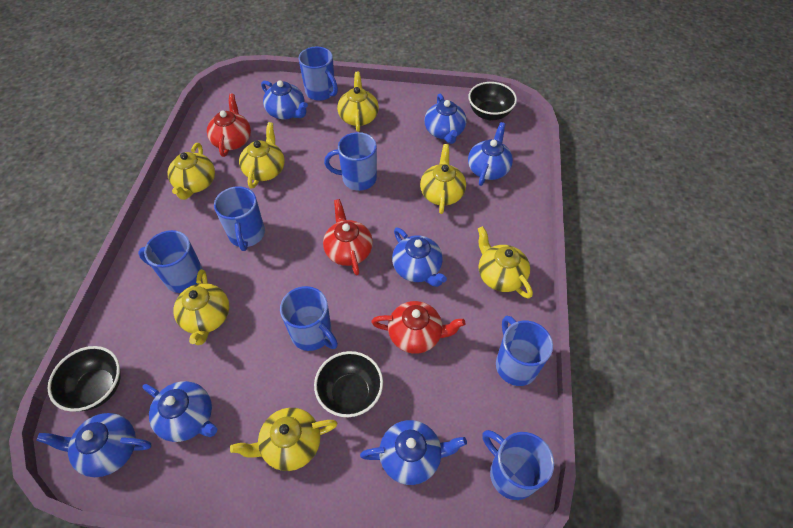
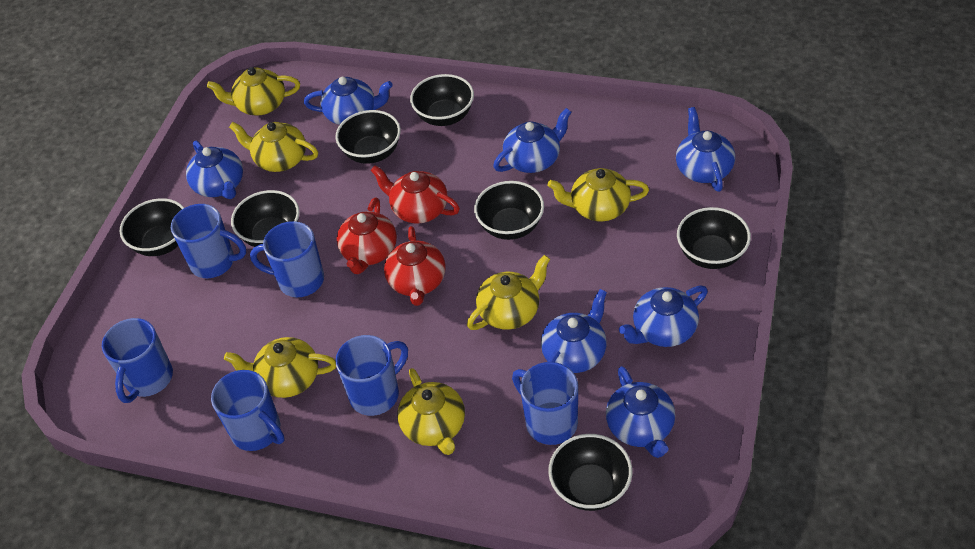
black bowl: [48,346,121,412] [314,351,383,417] [468,82,517,120] = 3 -> [120,198,184,256] [231,190,299,247] [335,110,401,164] [410,74,474,126] [474,181,544,240] [548,434,632,511] [677,207,751,269] = 7
blue mug: [138,230,203,293] [214,186,265,251] [280,286,338,351] [299,47,338,101] [324,132,377,191] [482,430,554,500] [496,316,553,386] = 7 -> [102,318,173,403] [171,204,246,278] [211,370,285,451] [250,221,324,297] [335,335,408,416] [512,362,578,445] = 6
yellow teapot: [167,143,215,200] [173,269,229,345] [230,408,338,471] [239,122,285,189] [337,72,379,132] [420,144,466,214] [478,226,533,299] = 7 -> [207,67,300,116] [224,337,336,398] [229,122,318,172] [397,368,465,455] [467,255,550,330] [547,168,649,221] = 6

